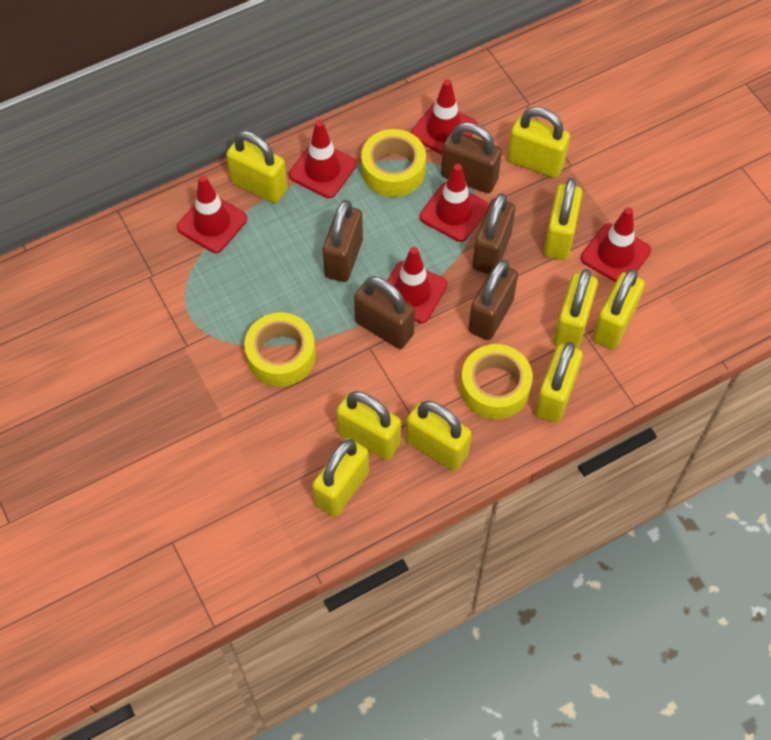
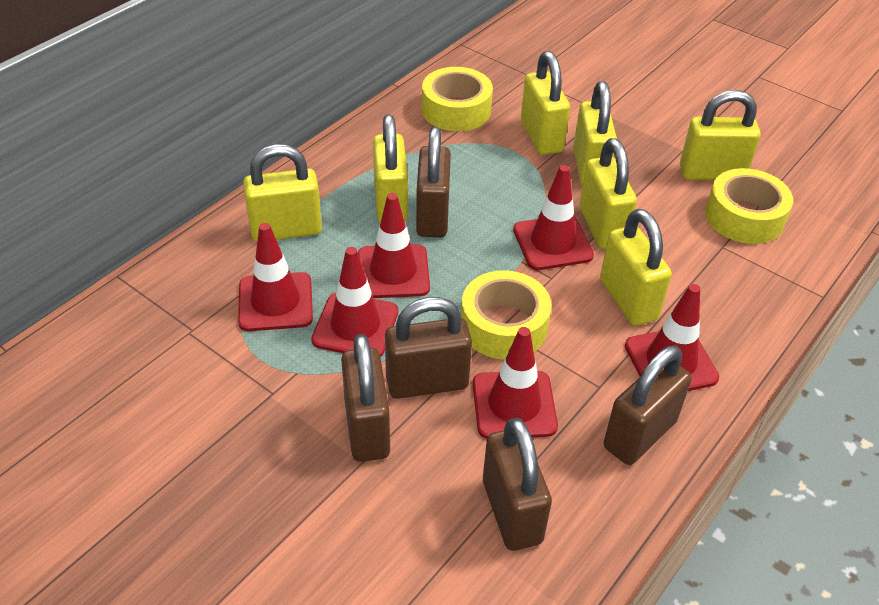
yellow padlock: [226,131,288,203] [312,438,369,517] [336,391,401,460] [406,401,471,471] [508,107,570,178] [535,342,583,423] [544,178,582,260] [554,269,598,349] [593,269,645,350] = 9 -> [243,144,322,242] [373,114,408,223] [521,51,570,155] [573,81,617,186] [579,138,637,249] [600,209,672,326] [680,90,761,180] = 7

